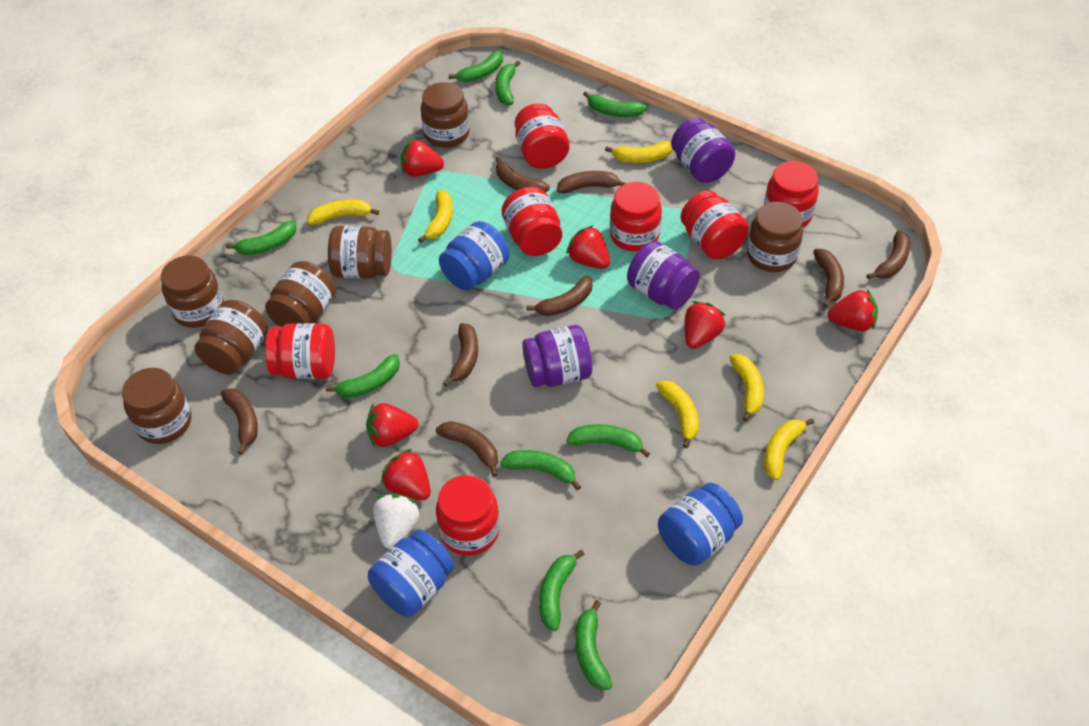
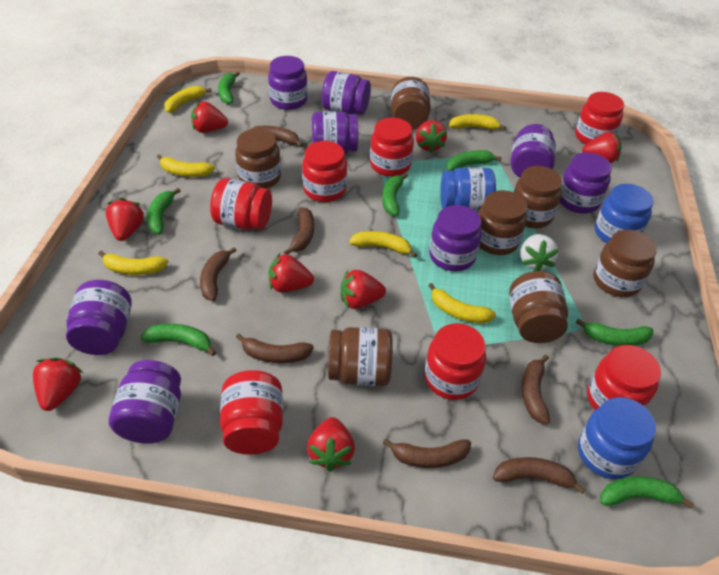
brown banana: [221,388,258,455] [436,421,498,477] [443,323,478,387] [496,157,550,193] [526,276,593,316] [557,171,626,193] [813,249,844,307] [867,231,911,279] = 8 -> [200,247,237,301] [236,333,314,363] [250,126,303,147] [284,207,314,255] [383,439,471,468] [493,457,586,494] [522,355,550,425] = 7
green banana: [226,221,297,255] [326,354,400,398] [449,50,503,82] [495,61,521,105] [500,450,581,491] [539,550,585,631] [566,424,650,457] [575,600,612,690] [583,91,647,117] = 9 -> [140,324,216,356] [147,188,180,234] [218,72,240,104] [382,173,408,216] [446,150,502,171] [576,319,653,346] [600,476,694,509] = 7
purple jar: [522,325,592,387] [627,241,700,310] [671,118,736,183] = 3 -> [66,280,132,355] [109,360,181,444] [268,56,308,110] [312,111,358,154] [322,71,371,115] [429,205,482,271] [511,124,556,178] [560,152,612,214] = 8
red strawberry: [366,403,418,447] [381,449,431,500] [401,139,444,177] [566,225,610,269] [684,301,726,349] [827,289,878,331] = 6 -> [33,358,83,411] [106,198,144,241] [191,101,228,133] [269,253,314,292] [307,417,355,472] [341,270,386,309] [416,120,447,153] [582,132,622,163] = 8

